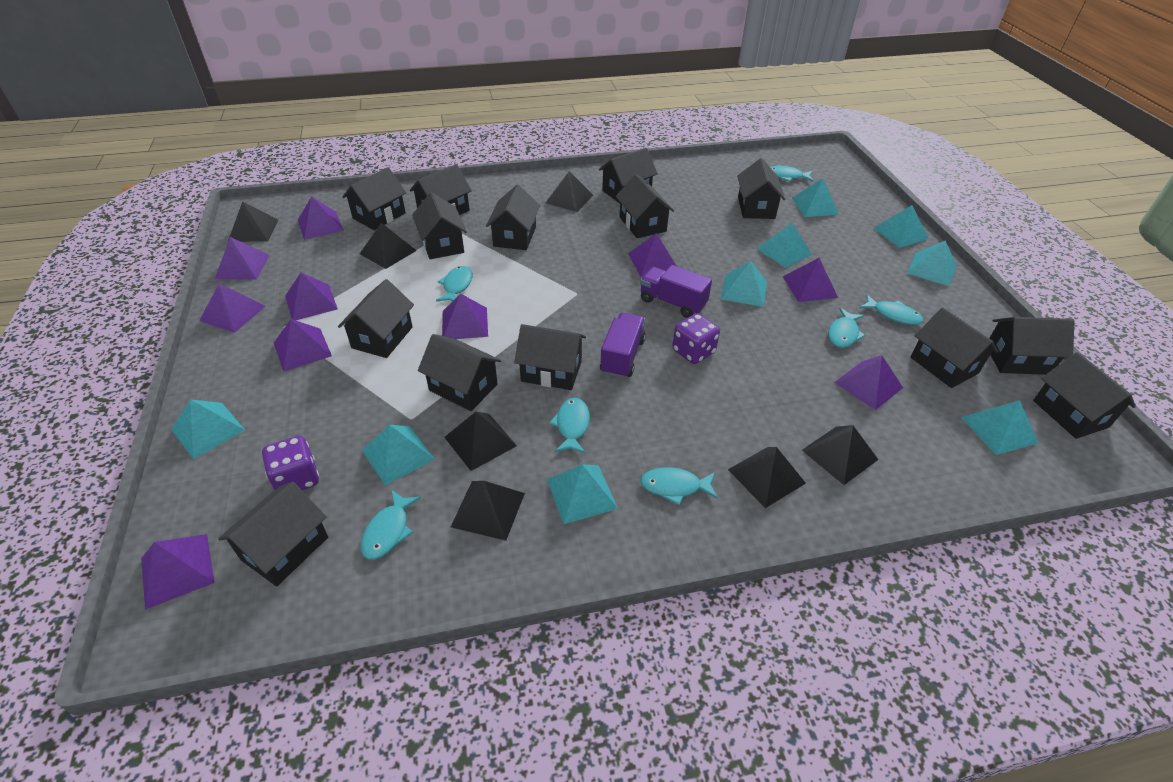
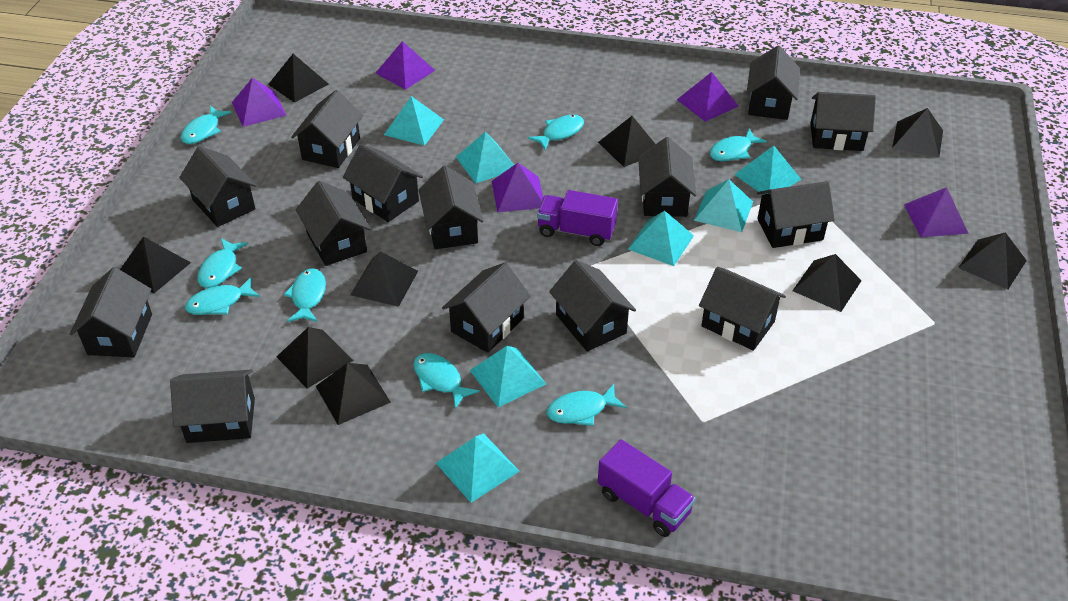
black pyramid: [228,201,278,242] [360,223,417,269] [444,412,517,471] [451,481,525,541] [545,171,593,212] [728,447,806,508] [802,425,878,485] = 7 -> [120,236,191,293] [268,54,329,103] [276,327,354,389] [316,363,391,425] [350,251,418,307] [598,116,655,167] [792,254,862,312] [892,108,943,158] [958,232,1027,290] = 9
purple dice: [262,436,319,490] [672,313,720,364] = 2 -> none = 0
purple pyramid: [141,534,215,610] [199,283,266,333] [215,237,270,279] [274,319,332,371] [285,273,338,320] [298,196,344,240] [442,293,488,339] [628,233,676,277] [783,258,838,302] [834,355,903,410] = 10 -> [232,78,287,127] [376,41,436,90] [492,163,543,212] [677,72,739,122] [904,187,969,237] = 5
turquoise fish: [360,490,421,559] [436,266,472,301] [549,398,590,453] [640,467,718,505] [770,166,814,182] [828,308,866,348] [859,294,923,325] = 7 -> [181,106,232,144] [185,277,260,315] [197,238,248,288] [284,268,326,322] [414,353,480,409] [528,115,584,151] [546,384,626,426] [710,129,767,161] = 8
turquoise pyramid: [171,400,245,459] [362,425,435,485] [547,464,618,524] [721,261,767,307] [756,223,813,268] [792,179,839,217] [874,205,929,248] [907,241,957,286] [961,400,1039,455] = 9 -> [384,96,444,146] [436,433,520,503] [456,132,514,183] [470,346,546,407] [628,211,694,266] [694,179,753,232] [734,146,802,195] = 7

